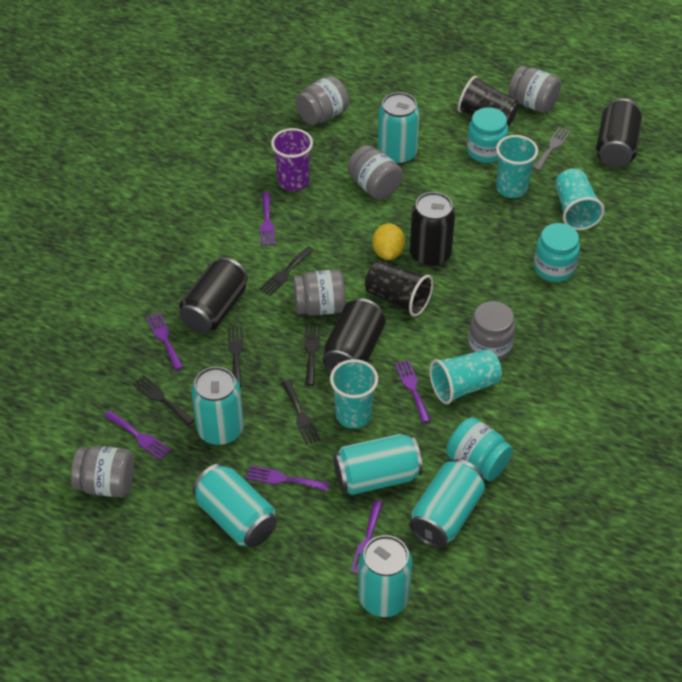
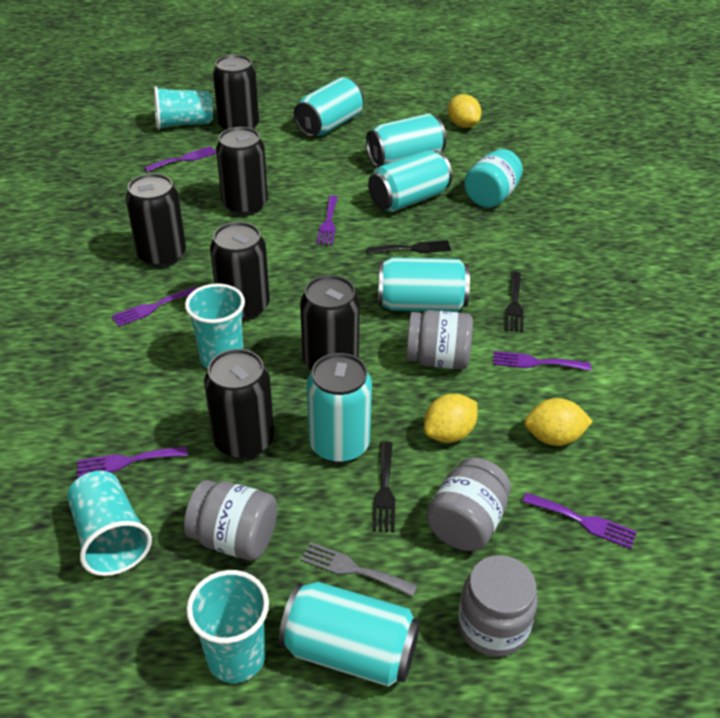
black can: [179,257,248,333] [322,298,385,372] [410,192,455,267] [596,98,642,167] = 4 -> [126,173,186,267] [204,349,274,459] [210,222,270,320] [213,55,259,131] [216,127,268,216] [300,275,360,371] = 6
black cup: [365,261,433,317] [458,76,519,126] = 2 -> none = 0
black fork: [132,375,194,426] [228,326,243,388] [259,246,314,296] [281,380,321,445] [305,325,320,386] = 5 -> [367,240,451,254] [373,441,395,532] [505,272,524,332] = 3
grey jar: [71,446,134,498] [293,269,346,316] [295,75,349,125] [348,145,403,199] [468,301,515,361] [508,66,561,113] = 6 -> [184,480,277,561] [406,310,473,369] [426,458,511,551] [458,555,538,657] = 4
purple cup: [271,128,313,191] = 1 -> none = 0
turquoise jar: [446,417,513,481] [467,107,508,163] [534,223,580,282] = 3 -> [464,149,523,208] = 1
yellow lemon: [372,223,405,260] = 1 -> [424,394,477,443] [448,94,481,128] [524,398,593,446] = 3

